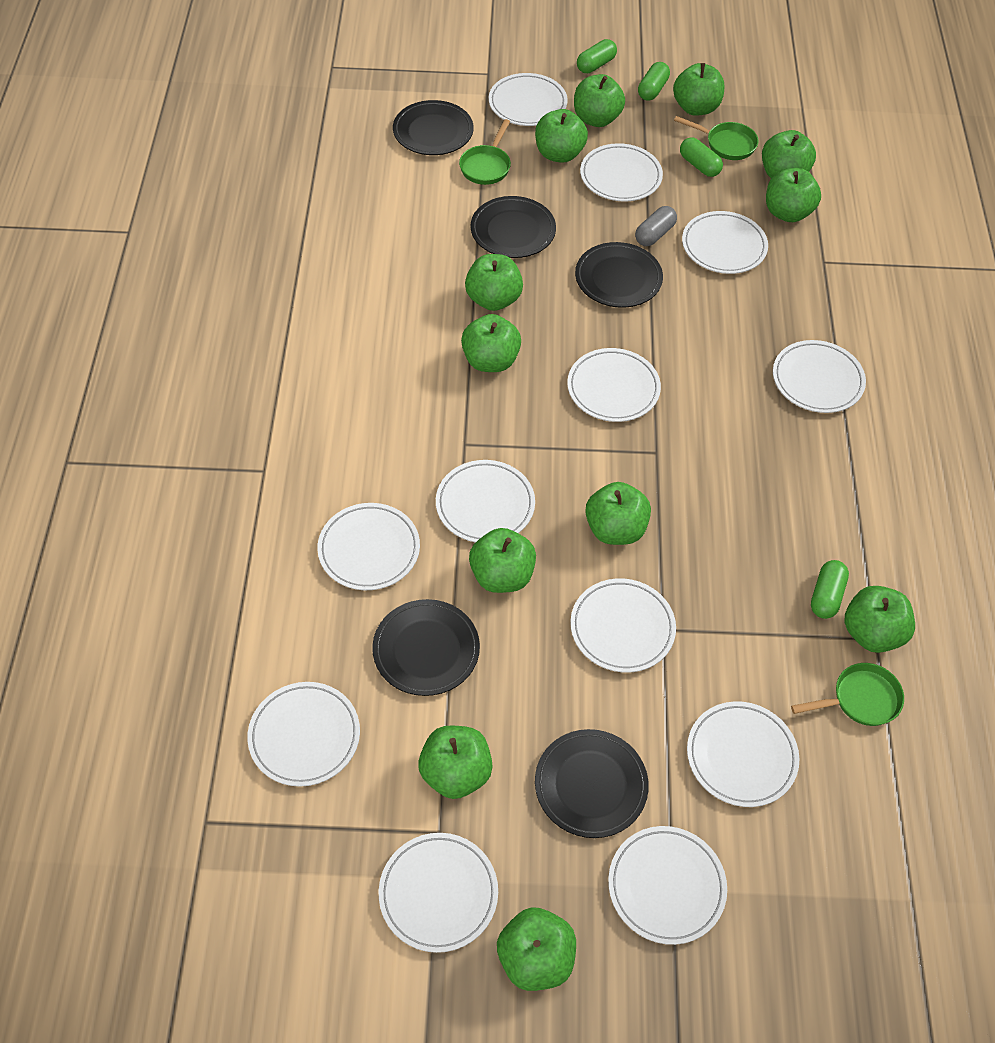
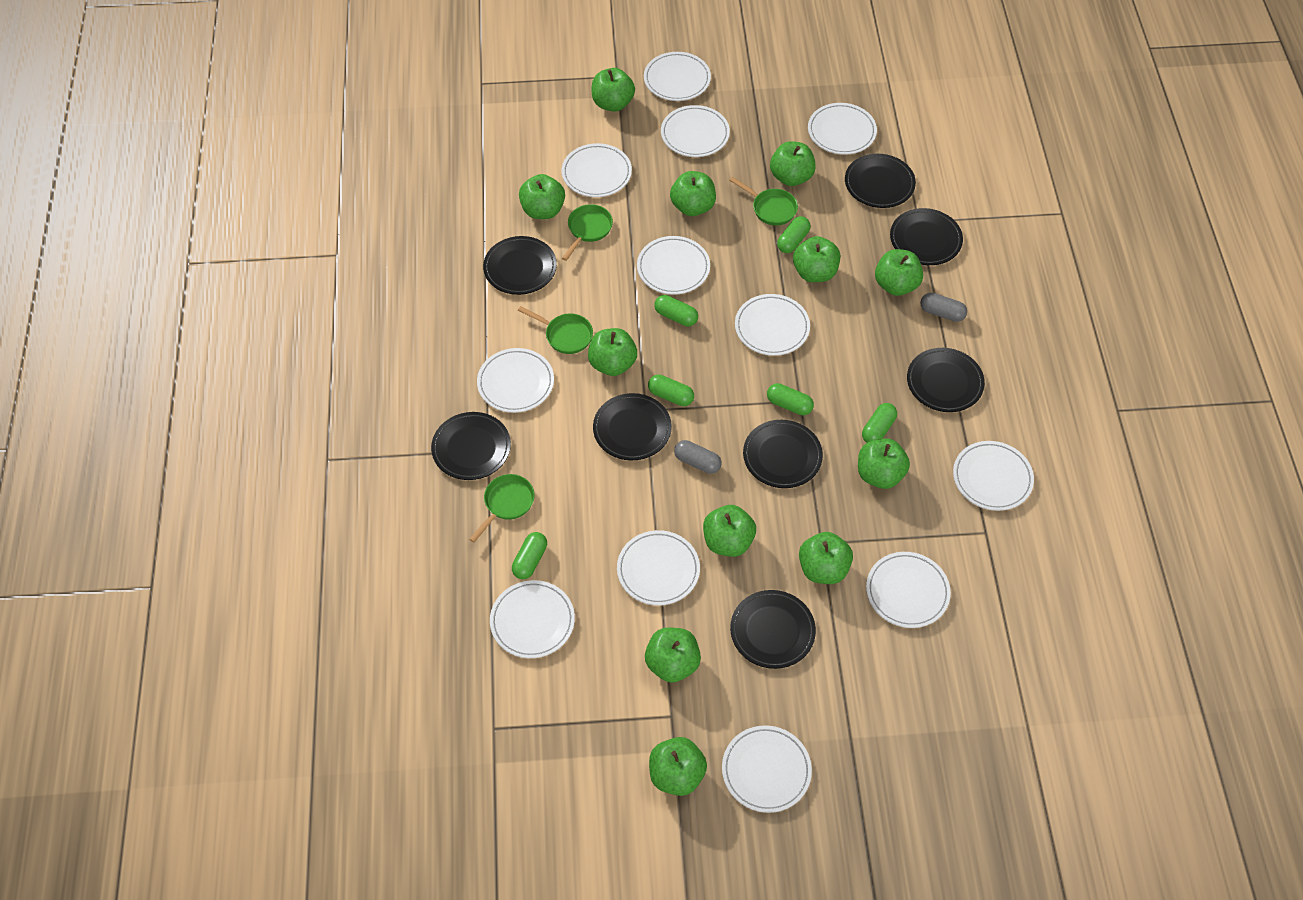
black plate: [372,599,480,696] [393,100,474,155] [471,196,556,258] [535,729,649,838] [575,242,663,308] = 5 -> [431,412,511,480] [483,236,557,295] [593,393,672,460] [730,590,816,669] [743,420,823,488] [845,154,916,208] [890,208,963,265] [907,348,985,412] = 8
green capsule: [577,39,617,73] [638,62,670,101] [680,137,723,177] [811,560,849,619] = 4 -> [512,532,547,579] [648,375,694,406] [654,295,698,326] [767,383,814,415] [777,216,810,253] [862,403,897,443] = 6
green pan: [459,119,511,185] [674,116,759,160] [791,663,904,726] = 3 -> [469,474,534,543] [518,306,593,354] [562,204,613,261] [729,177,798,226] = 4
grey capsule: [635,206,677,246] = 1 -> [674,440,721,474] [920,293,967,322] = 2

